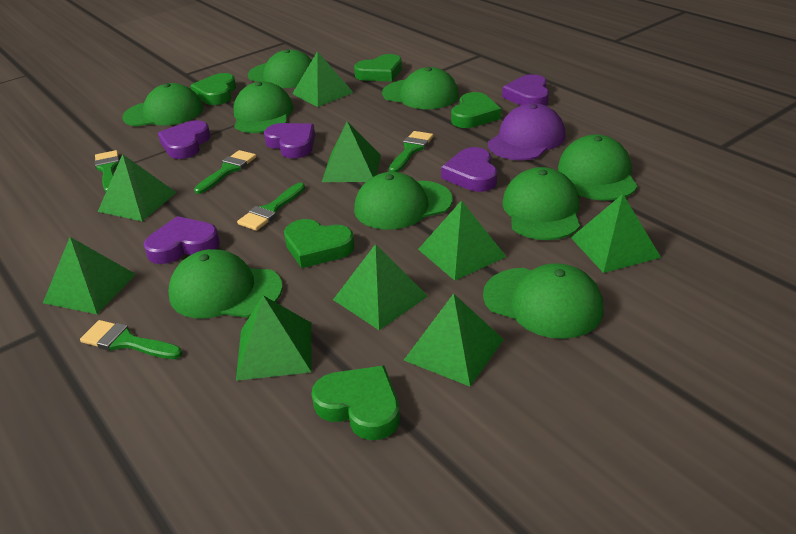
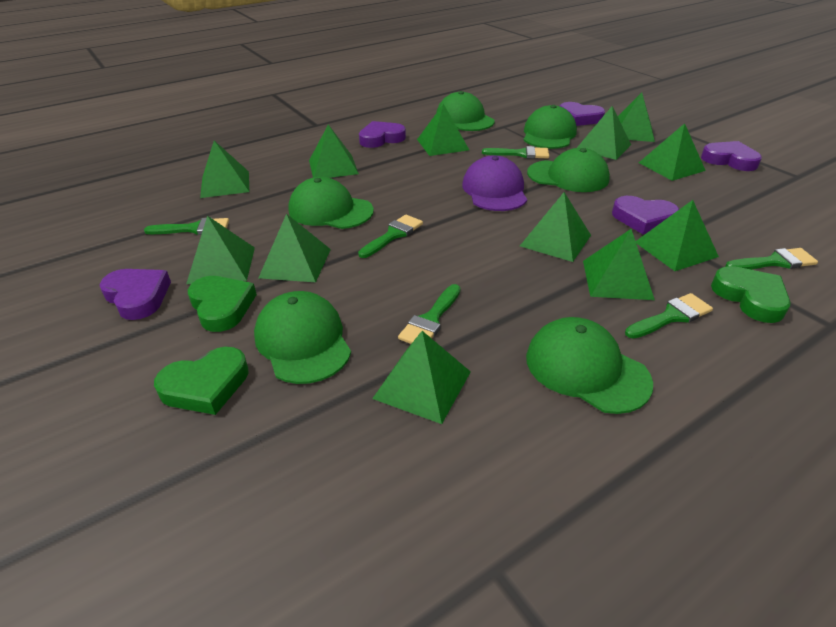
green brush: [80,320,182,359] [95,150,120,192] [194,150,257,194] [237,183,305,231] [389,131,433,172] = 5 -> [144,218,229,235] [358,215,423,258] [398,284,461,344] [482,146,549,159] [625,293,713,339] [725,248,818,269] = 6
green cap: [122,83,203,127] [168,249,283,318] [233,81,293,133] [248,49,312,88] [354,172,453,230] [382,67,459,109] [483,263,604,339] [502,167,580,240] [558,134,638,201] = 9 -> [254,291,351,384] [288,177,374,229] [436,91,495,131] [524,105,577,149] [526,317,653,414] [527,148,610,192] = 6
green heart: [190,73,236,105] [284,219,355,268] [312,366,400,440] [354,54,402,81] [451,92,501,128] = 5 -> [154,347,249,415] [188,276,257,332] [711,266,791,323] = 3
green pyramid: [43,237,136,314] [98,154,177,221] [236,295,312,381] [292,51,353,107] [322,121,381,182] [333,244,428,330] [404,293,504,387] [418,200,506,280] [571,194,661,273] = 9 -> [186,216,255,284] [200,141,249,198] [259,214,331,282] [309,124,359,178] [372,331,471,424] [417,104,469,156] [520,192,591,262] [577,106,631,160] [583,229,655,300] [618,92,655,142] [636,200,719,271] [639,123,706,181] = 12

